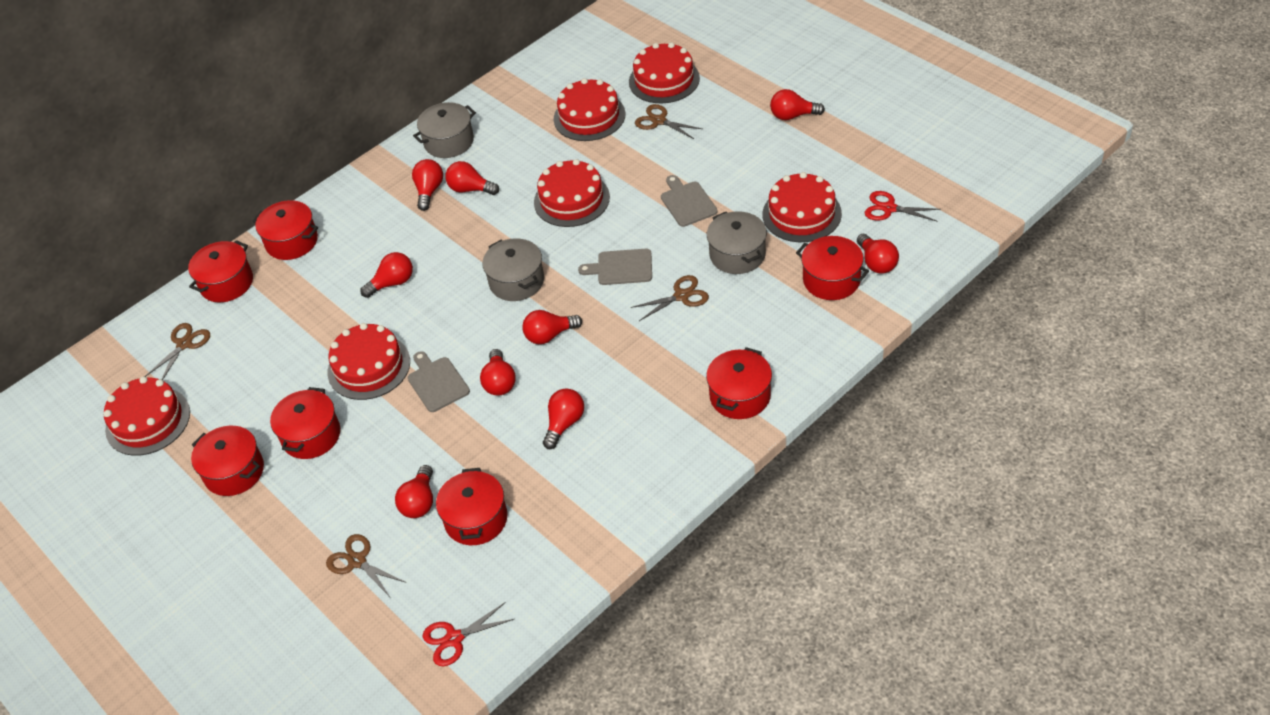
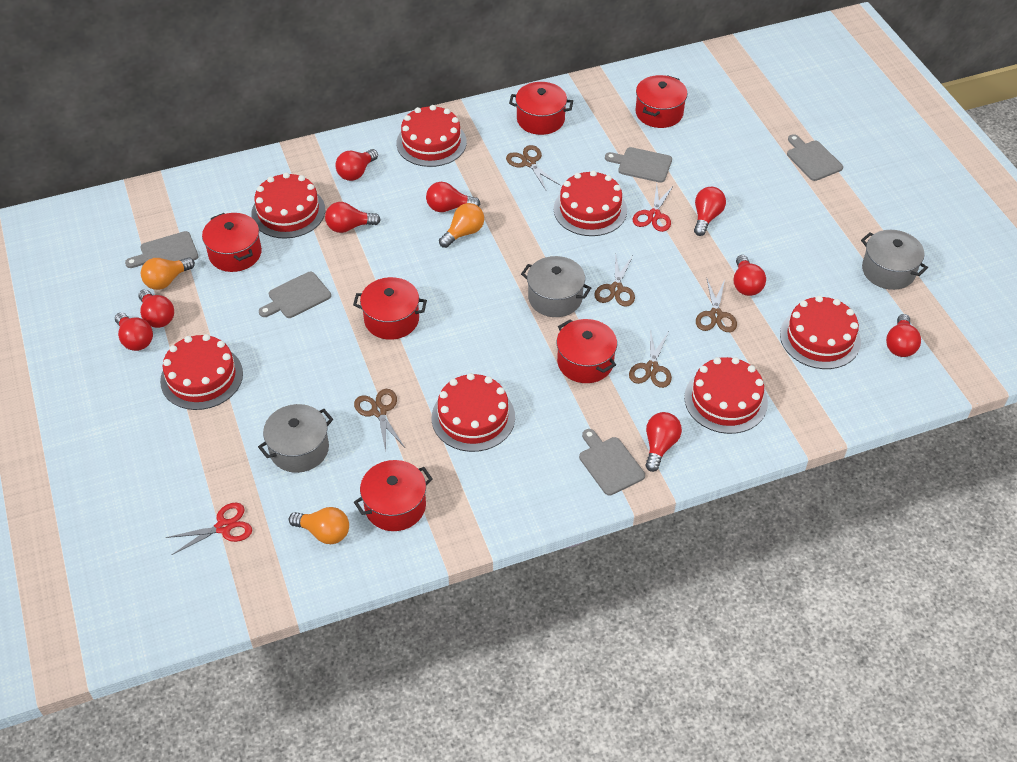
brown scissors: [145,323,210,380] [326,534,405,597] [631,275,709,321] [635,104,702,139] = 4 -> [354,389,404,452] [506,145,561,190] [594,253,635,307] [629,329,672,388] [696,279,737,332] = 5
grey cutting board: [408,351,470,412] [578,249,652,285] [661,175,718,227] = 3 -> [125,231,199,268] [259,272,331,318] [579,429,645,495] [605,147,672,183] [787,134,843,181] = 5
orange light bulb: none = 0 -> [141,257,195,290] [289,507,349,544] [439,203,484,248] = 3
red cake: [104,376,190,456] [328,323,410,400] [534,159,610,227] [554,78,625,141] [629,42,700,103] [763,172,842,242] = 6 -> [160,334,243,410] [251,172,325,239] [396,105,467,167] [432,373,515,452] [554,170,627,236] [684,357,768,434] [780,296,861,369] = 7
red pot: [188,240,253,302] [191,426,264,496] [252,200,318,260] [270,387,340,459] [436,468,508,545] [706,347,772,419] [796,236,869,300] = 7 -> [202,213,262,272] [353,277,427,340] [354,460,433,531] [509,82,573,135] [557,319,617,383] [635,75,688,128] = 6

